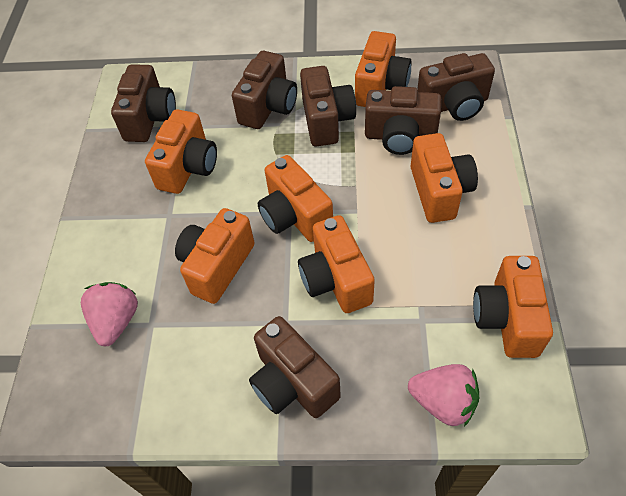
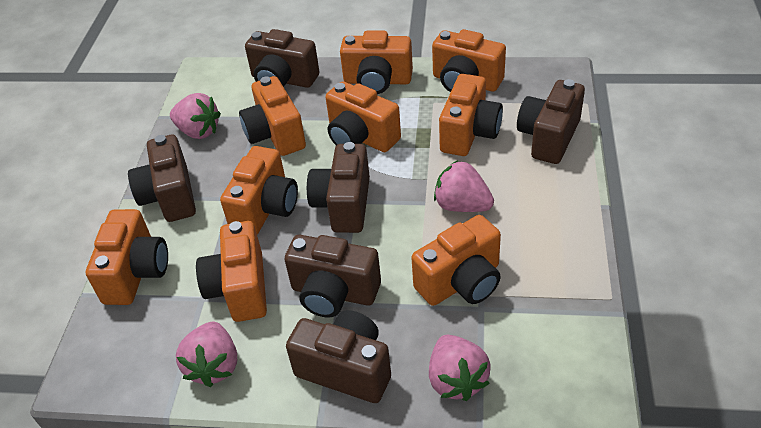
orange camera: [145,109,217,194] [175,208,255,304] [257,155,333,242] [298,215,375,313] [355,31,412,107] [411,133,478,223] [473,256,553,358] = 7 -> [86,209,168,305] [196,221,267,322] [220,146,298,234] [239,76,306,156] [325,81,401,152] [340,31,413,94] [411,215,501,306] [432,29,506,92] [439,74,503,156] = 9
pink strawberry: [81,282,138,347] [408,364,479,427] = 2 -> [170,93,221,139] [176,322,237,387] [429,335,491,401] [434,160,494,212] = 4

